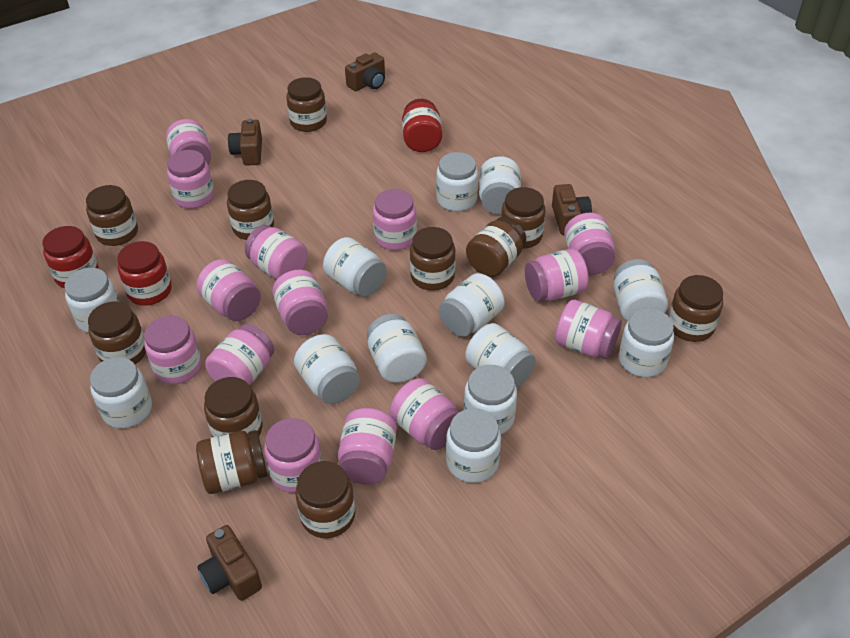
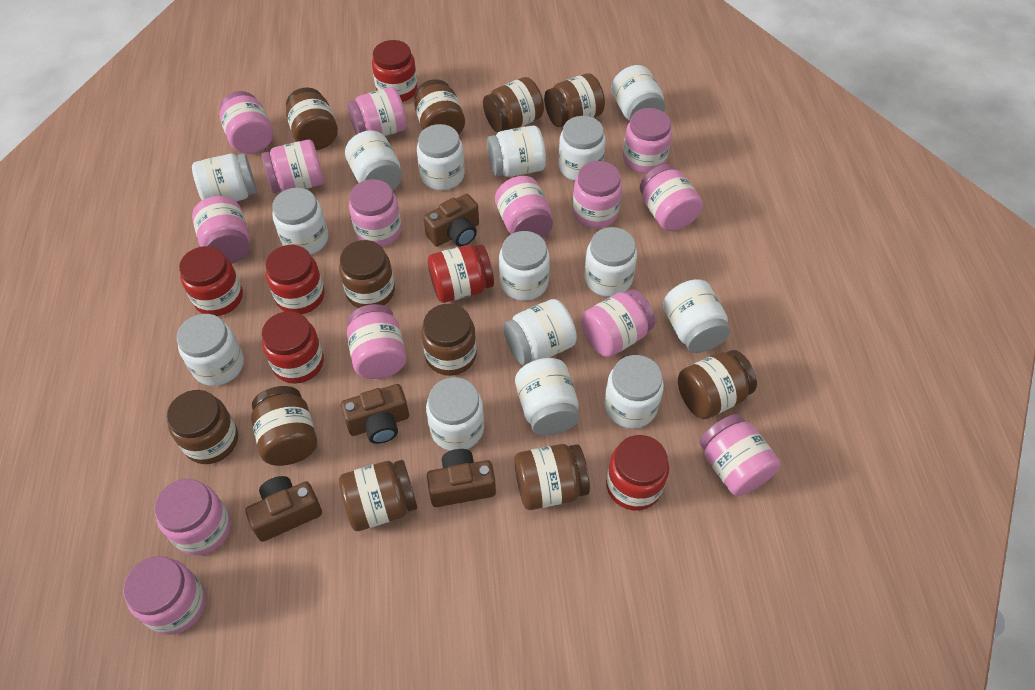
red jar: [43,226,99,288] [117,241,172,306] [402,99,442,152] = 3 -> [179,246,243,316] [261,311,324,384] [265,245,324,314] [372,40,418,102] [428,244,494,303] [606,435,669,511] = 6
white jar: [65,268,120,333] [90,357,152,428] [294,334,360,404] [323,237,387,297] [367,314,427,383] [436,152,478,211] [439,273,505,337] [446,408,501,483] [464,365,517,434] [465,323,536,388] [479,156,521,215] [614,259,668,322] [619,308,674,377] = 13 -> [177,314,244,386] [192,153,257,201] [272,188,328,255] [345,130,402,190] [417,124,465,190] [426,377,484,451] [487,125,546,177] [499,231,550,301] [503,299,577,365] [515,358,579,436] [558,116,606,181] [584,227,637,297] [604,355,664,428] [611,65,665,121] [663,279,730,353] = 15

